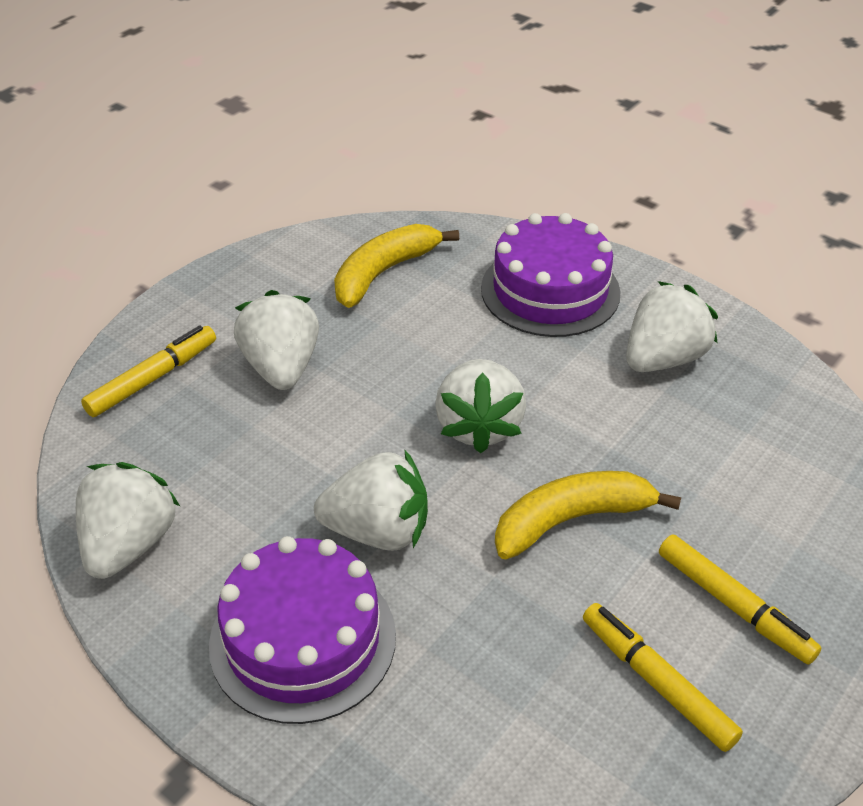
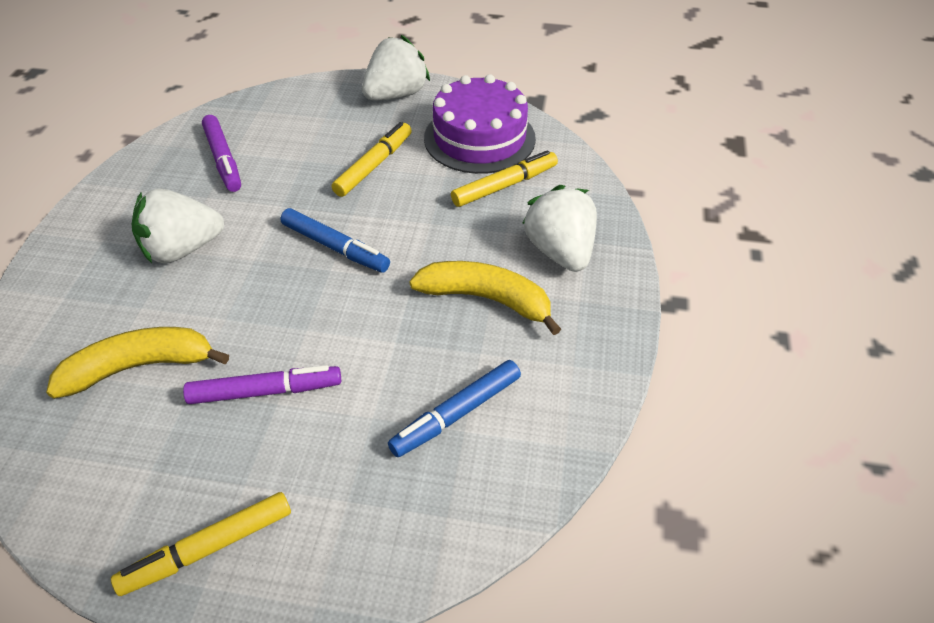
blue marker: none = 0 -> [281,208,390,273] [388,360,521,457] = 2
purple cake: [209,536,396,724] [481,213,621,337] = 2 -> [424,74,536,174] = 1
purple marker: none = 0 -> [183,365,341,404] [202,115,241,192] = 2
white strawberry: [76,462,180,579] [234,290,319,390] [314,450,428,551] [435,359,526,453] [626,281,718,372] = 5 -> [131,189,224,263] [362,35,430,100] [522,185,597,272] = 3

